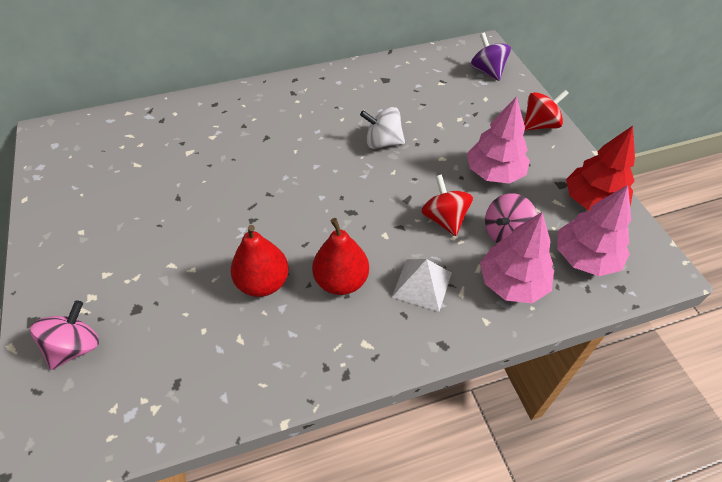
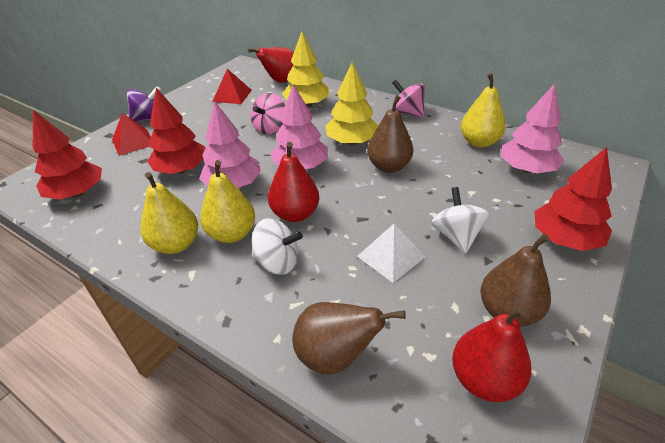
brown pear: none = 0 -> [292,302,406,375] [367,95,413,173] [480,234,551,327] = 3
red pear: [231,225,289,297] [312,218,369,295] = 2 -> [248,47,294,83] [268,142,319,222] [452,306,531,402] = 3
red pyramid: none = 0 -> [112,113,151,156] [212,69,252,104] = 2
red spinning top: [421,174,473,236] [524,89,569,131] = 2 -> none = 0
red tree: [566,126,635,211] = 1 -> [33,110,102,199] [147,88,206,174] [534,147,612,251] = 3
white spinning top: [360,107,405,149] = 1 -> [251,218,303,275] [431,187,489,254] = 2
yellow pear: none = 0 -> [141,172,198,254] [200,160,255,243] [460,73,506,148] = 3
yellow tree: none = 0 -> [282,31,329,107] [325,62,378,145] = 2

